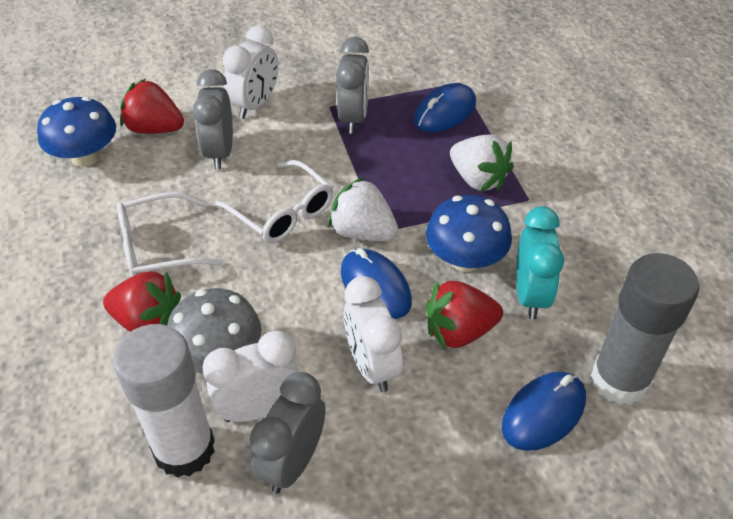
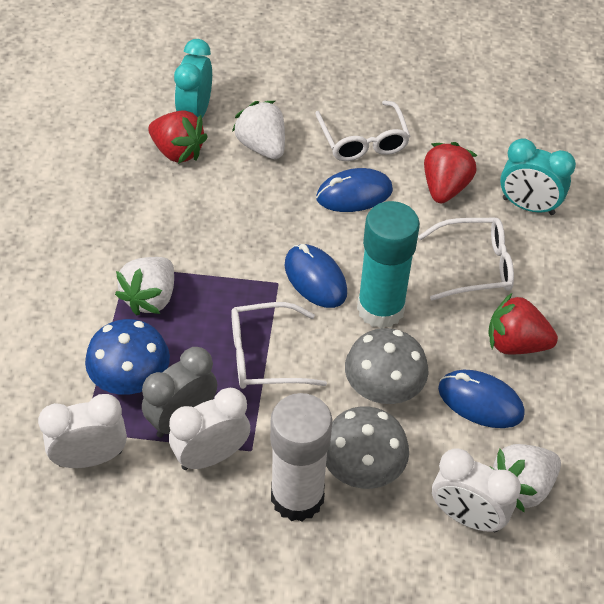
blue mushroom: [37,97,116,167] [426,195,512,272] = 2 -> [85,319,170,395] = 1
grey clock: [193,69,233,169] [250,372,326,494] [336,37,369,134] = 3 -> [142,347,217,438] = 1
grey glue stick: [591,253,699,405] = 1 -> none = 0
grey mushroom: [167,288,261,373] = 1 -> [326,407,409,489] [345,328,429,404] = 2
turquoise clock: [516,206,564,319] = 1 -> [174,39,212,118] [500,139,576,215] = 2
turquoise glue stick: none = 0 -> [357,201,420,328] = 1
white glasses: [117,192,223,276] [216,160,334,243] = 2 -> [231,302,327,389] [315,101,410,161] [418,218,514,301] = 3
white strawberry: [328,177,398,241] [450,135,514,192] = 2 -> [115,257,174,315] [232,101,285,159] [490,444,561,512] = 3

